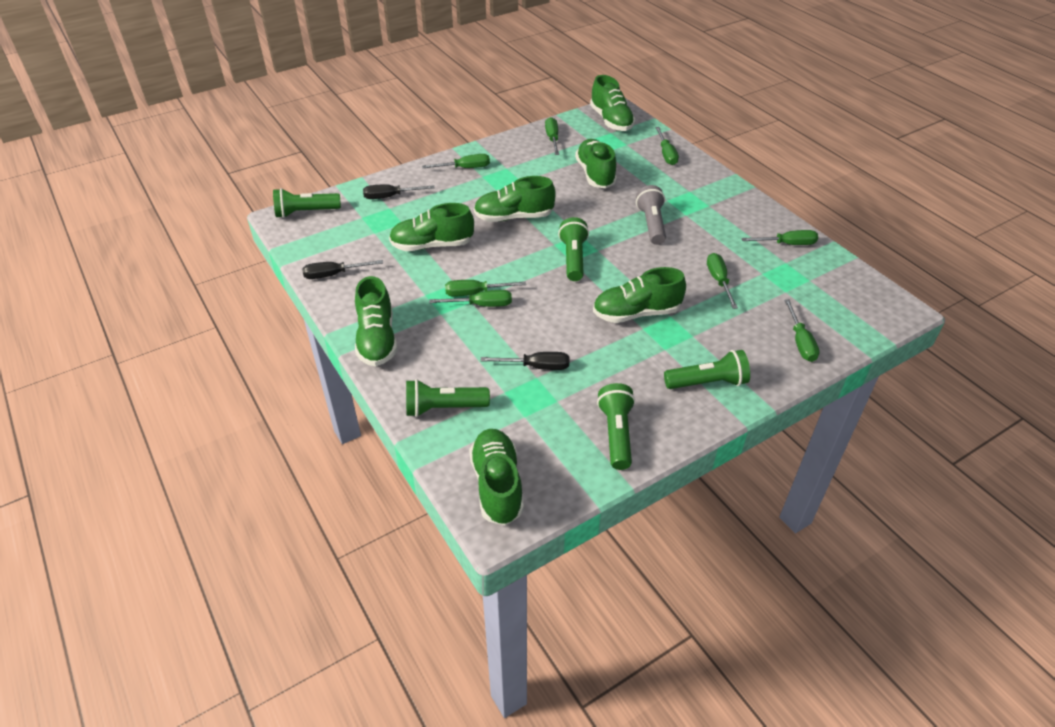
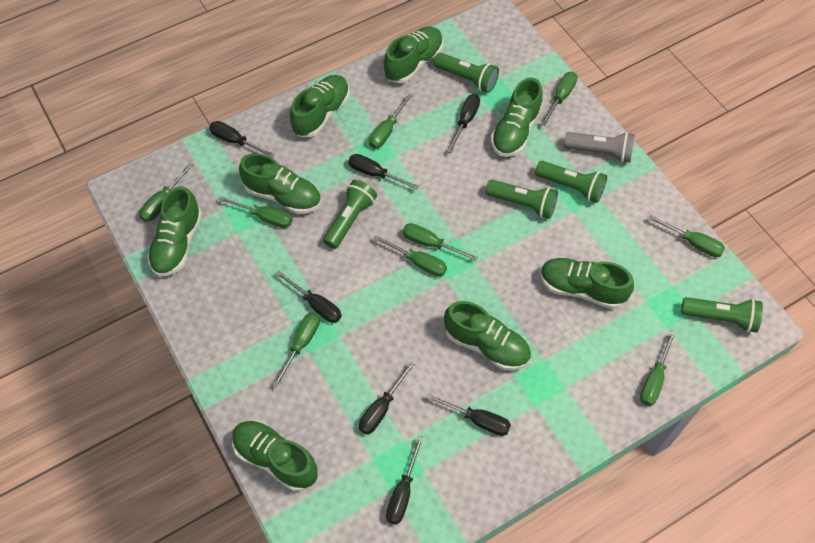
black screwdriver: [302,260,383,279] [363,184,434,199] [481,352,569,370] = 3 -> [209,121,275,158] [276,271,342,323] [348,154,419,190] [359,362,415,434] [386,436,424,524] [426,393,511,436] [447,94,480,153] = 7
green screwdriver: [422,154,490,168] [429,290,512,307] [445,280,526,297] [545,117,559,155] [655,127,679,165] [707,253,738,309] [741,230,818,245] [784,299,820,362] = 8 -> [139,163,194,222] [219,196,292,228] [273,313,320,388] [369,94,413,149] [374,235,447,276] [403,223,478,261] [541,72,578,126] [640,330,676,406] [648,215,725,257] = 9
green shoe: [355,276,397,366] [389,203,474,251] [469,429,524,526] [474,176,556,222] [575,139,617,188] [590,75,635,131] [593,267,686,323] = 7 -> [147,186,202,277] [232,421,318,491] [239,153,321,214] [290,75,350,137] [384,27,443,83] [444,301,531,371] [491,78,543,157] [540,258,634,309] = 8

